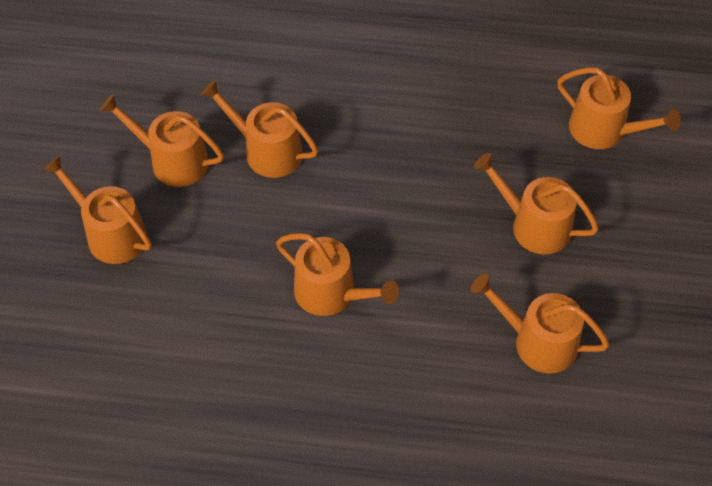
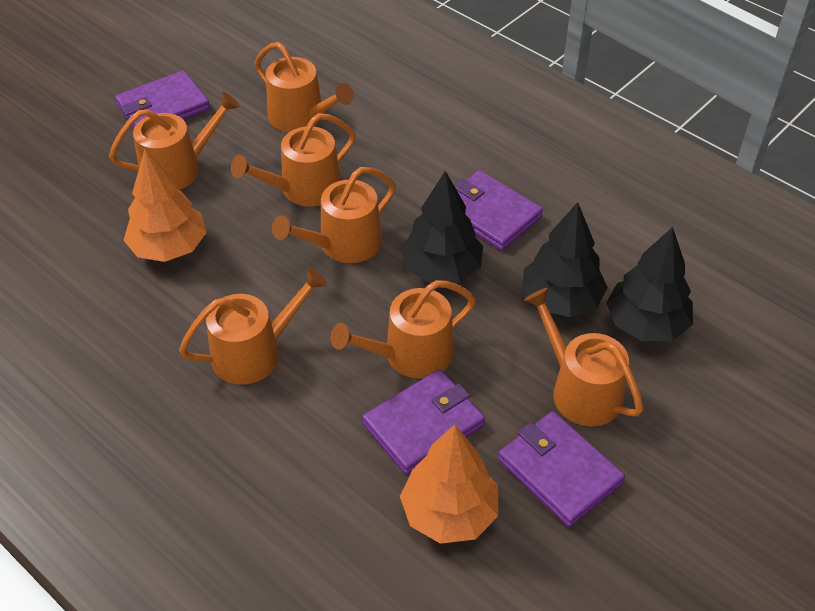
black tree: none = 0 -> [400,171,483,283] [522,202,608,317] [606,227,693,341] = 3
orange tree: none = 0 -> [123,149,207,262] [400,425,498,544] = 2
purple wallet: none = 0 -> [115,70,210,128] [362,369,485,475] [454,170,543,251] [498,411,625,527] = 4

